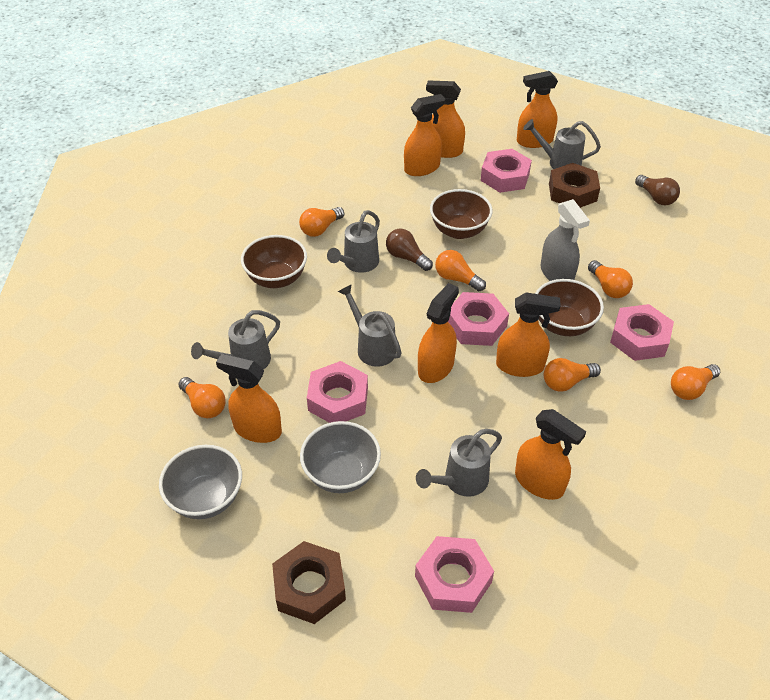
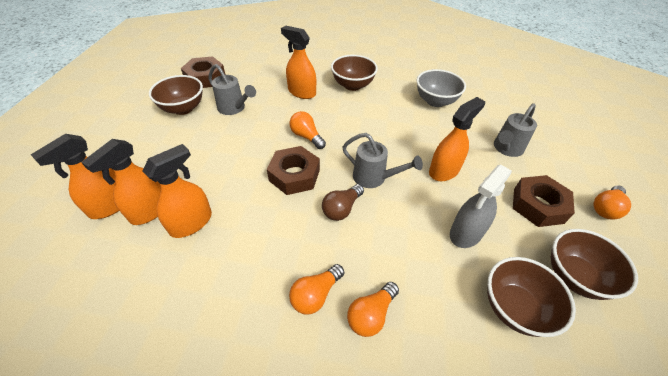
brown bowl: [241,235,307,288] [430,189,493,239] [535,279,604,336] = 3 -> [149,75,203,115] [331,55,378,91] [487,257,576,337] [551,229,638,300] = 4
brown light bulb: [386,229,433,271] [635,175,680,205] = 2 -> [322,184,364,221] = 1
brown nut: [272,541,346,624] [549,163,600,208] = 2 -> [181,57,225,88] [267,146,320,195] [513,175,575,227] = 3
grey bowl: [159,445,242,519] [300,421,381,493] = 2 -> [417,69,466,107] = 1
grey watering can: [191,310,280,370] [327,210,380,273] [338,284,402,367] [416,429,502,497] [523,119,601,169] = 5 -> [209,64,256,115] [342,133,423,188] [494,103,537,157] = 3
orange light bulb: [178,377,225,418] [299,207,344,237] [435,250,486,291] [544,358,601,392] [588,260,633,298] [671,364,720,400] = 6 -> [289,111,326,149] [289,264,344,314] [347,282,399,337] [593,186,631,220] = 4
orange spray bottle: [216,354,282,443] [404,94,445,176] [418,283,459,383] [426,80,465,158] [496,292,560,377] [515,409,586,500] [517,71,558,148] = 7 -> [31,134,119,219] [81,139,161,225] [143,144,212,238] [281,26,316,99] [429,97,485,181] = 5
pink nut: [307,361,368,423] [415,536,494,613] [448,292,509,346] [480,149,532,193] [610,304,674,361] = 5 -> none = 0

